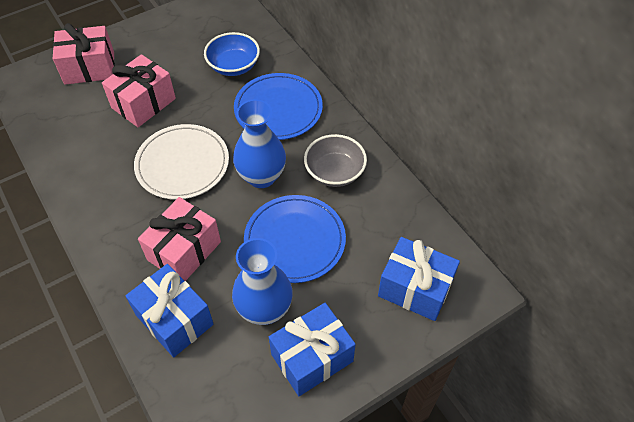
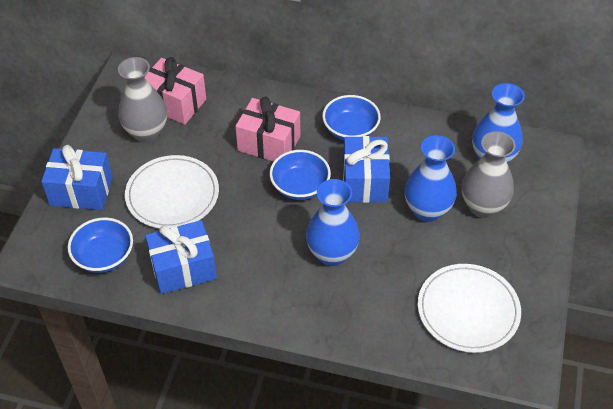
blue bowl: [204,32,260,76] = 1 -> [68,218,133,273] [269,150,331,200] [322,95,381,140] = 3
blue plate: [234,73,323,140] [244,195,346,283] = 2 -> none = 0
blue vase: [232,238,293,325] [233,99,286,188] = 2 -> [306,179,360,266] [405,135,457,222] [472,83,525,163] = 3
grey bowl: [304,134,367,187] = 1 -> none = 0
grey vase: none = 0 -> [118,57,167,143] [462,131,516,218] = 2
pink gift: [53,23,115,85] [102,54,176,127] [138,197,221,281] = 3 -> [145,57,206,124] [235,97,300,162] = 2
white plate: [134,124,229,200] = 1 -> [125,155,219,229] [418,264,521,353] = 2

